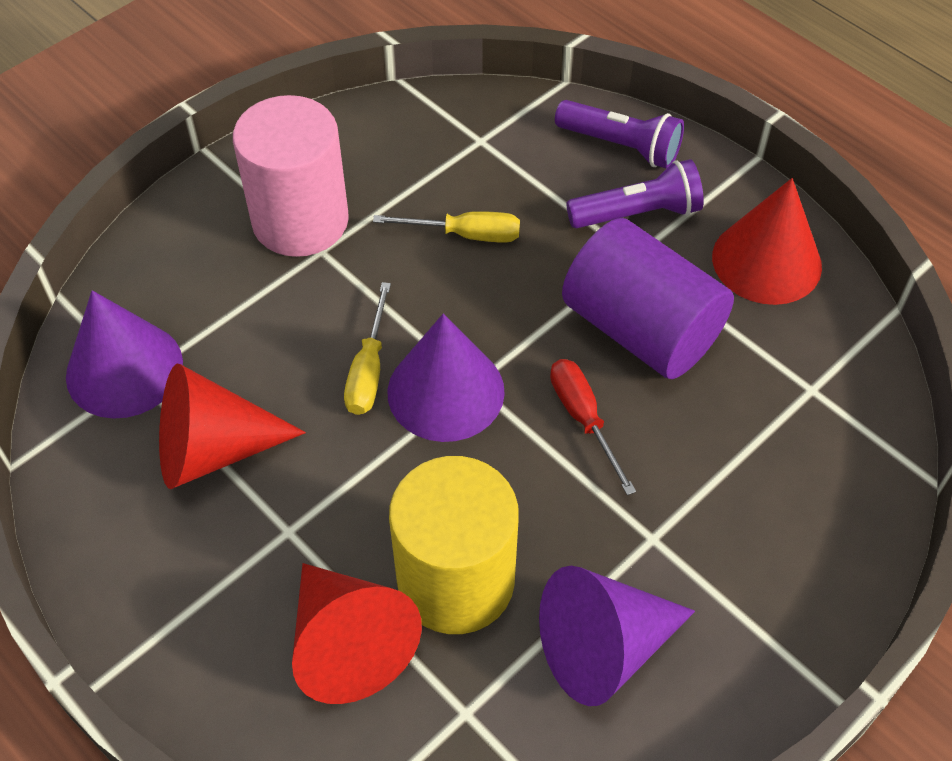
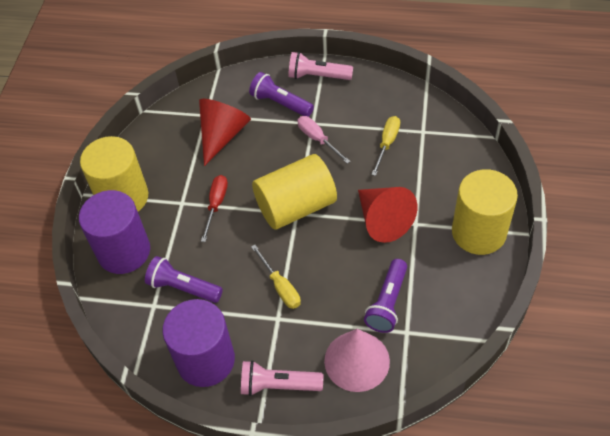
pink cone: none = 0 -> [324,329,390,392] = 1
pink cylinder: [233,95,349,257] = 1 -> none = 0
pink flashlight: none = 0 -> [241,360,323,396] [288,52,353,80] = 2
pink screwdriver: none = 0 -> [297,116,351,164] = 1
purple cone: [66,290,183,419] [387,314,505,442] [539,566,695,706] = 3 -> none = 0
purple cylinder: [562,218,734,379] = 1 -> [79,190,150,274] [162,299,235,387] = 2
purple flashlight: [555,100,684,169] [566,159,704,228] = 2 -> [145,256,223,303] [249,72,314,117] [364,259,407,333] = 3
red cone: [159,364,306,489] [292,563,422,704] [712,178,822,305] = 3 -> [199,99,251,166] [358,187,417,243] = 2
yellow cylinder: [389,456,519,634] = 1 -> [80,136,148,212] [252,154,337,230] [452,169,518,255] = 3

